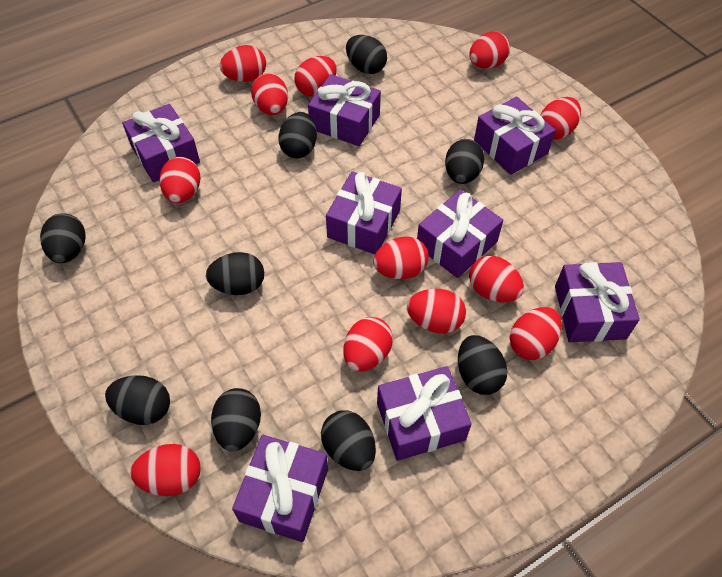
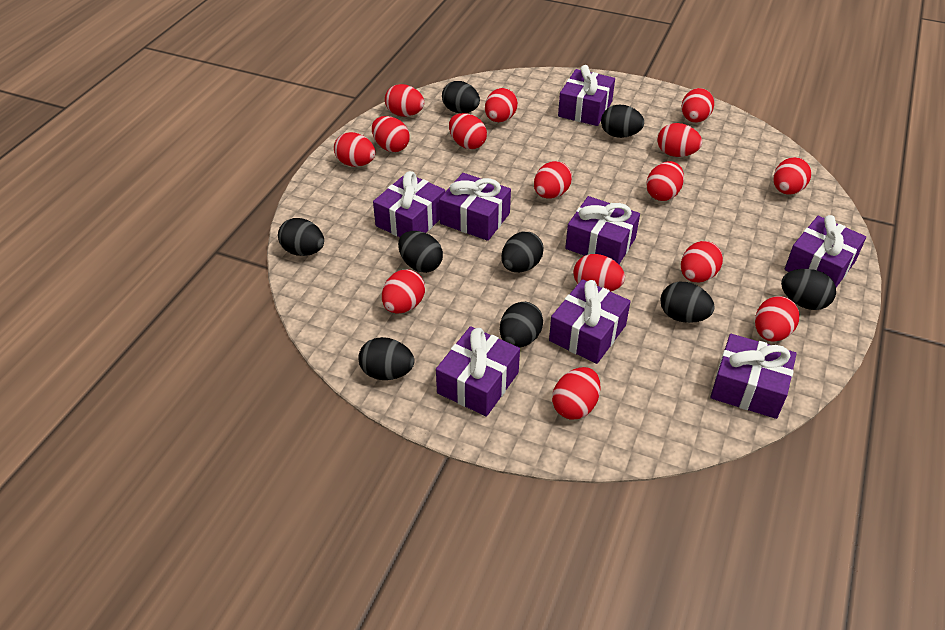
red egg: [130,444,201,496] [159,157,201,203] [220,45,266,82] [251,73,288,115] [294,56,337,96] [343,317,393,372] [373,236,429,279] [407,289,466,334] [469,31,510,69] [469,256,524,302] [510,307,562,360] [541,97,581,140] = 12 -> [334,132,375,167] [372,116,410,152] [382,269,425,313] [385,84,424,117] [449,113,487,149] [485,88,518,122] [534,161,572,199] [552,367,600,419] [573,254,625,292] [646,161,684,201] [657,123,702,157] [681,241,723,283] [682,88,714,123] [755,296,799,341] [773,157,811,195] = 15

